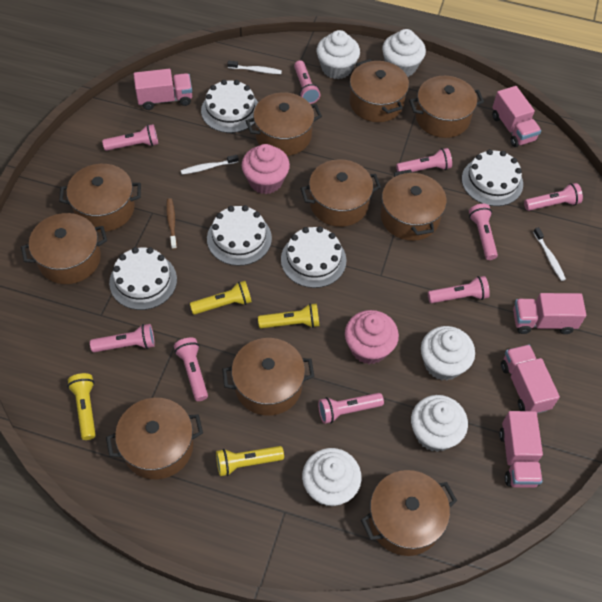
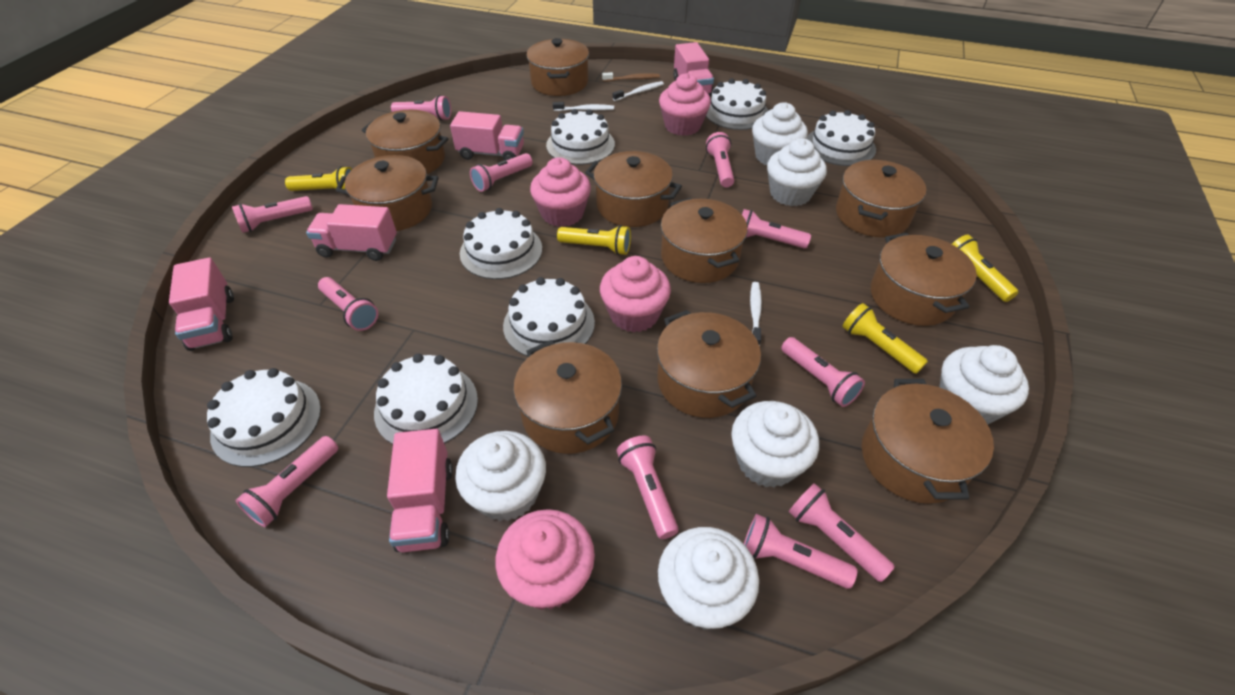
pink cupcake: [242,144,290,194] [345,310,399,364] = 2 -> [495,509,595,610] [530,157,591,227] [600,256,671,332] [659,73,711,136] = 4
pink flashlight: [90,324,155,352] [102,124,158,151] [174,337,208,401] [294,60,320,104] [318,393,384,424] [396,148,452,172] [428,276,490,303] [469,204,498,260] [524,183,583,211] = 9 -> [232,196,313,233] [235,436,338,527] [318,277,378,331] [391,95,451,121] [470,153,533,192] [617,436,679,539] [706,132,734,187] [742,209,811,249] [744,514,857,589] [781,337,865,407] [789,483,895,582] = 11
white cake: [109,247,177,310] [201,80,258,133] [207,205,272,266] [281,226,346,288] [462,149,523,206] = 5 -> [207,368,321,467] [374,354,478,444] [460,208,542,279] [503,277,595,356] [546,109,615,165] [706,78,768,130] [806,110,876,166] = 7
white cupcake: [302,448,361,507] [317,30,360,79] [382,29,426,77] [411,395,468,452] [421,326,475,380] = 5 -> [455,431,546,521] [658,527,759,629] [731,401,819,488] [752,103,808,165] [767,138,827,206] [940,345,1029,424] = 6

